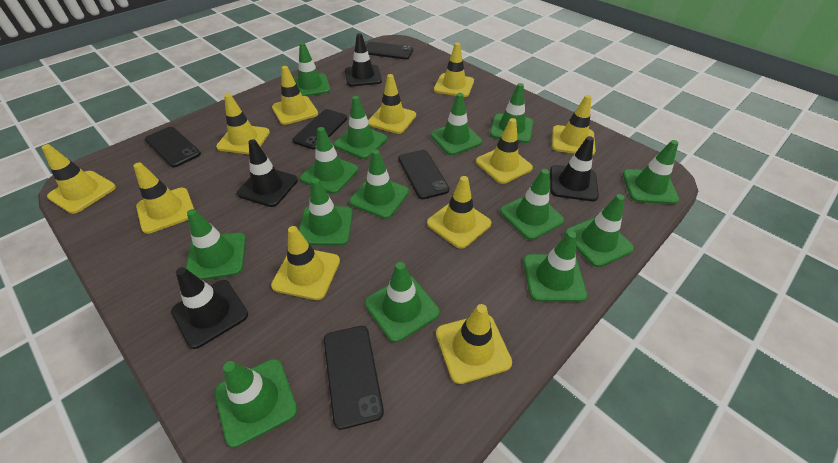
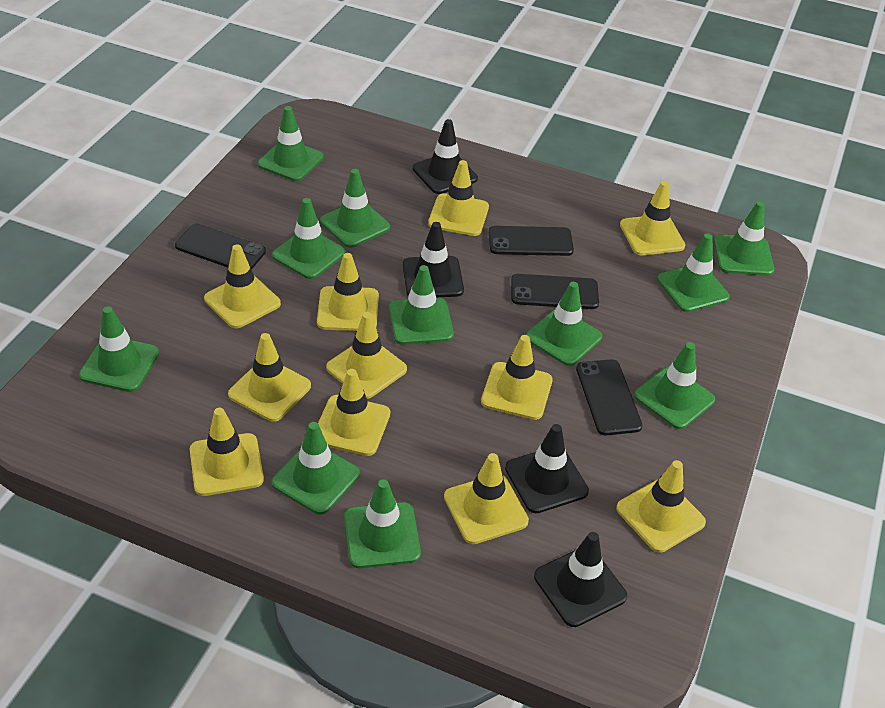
black phone: [145,127,201,168] [292,109,348,150] [324,326,384,430] [366,42,413,59] [398,150,450,199] = 5 -> [175,224,266,270] [489,226,574,256] [511,274,599,309] [576,359,643,435] = 4
green traffic cone: [186,209,246,280] [214,359,297,448] [294,42,331,96] [299,178,353,246] [300,127,358,194] [334,96,387,159] [349,150,409,219] [365,262,440,342] [430,93,482,155] [490,83,533,143] [500,169,564,240] [523,231,587,302] [564,194,634,267] [622,140,679,204] = 14 -> [79,306,159,392] [258,106,324,181] [272,198,345,279] [272,422,360,515] [320,169,390,248] [344,479,421,568] [389,265,454,345] [526,282,602,366] [634,342,715,429] [657,233,730,312] [714,201,775,276] = 11

